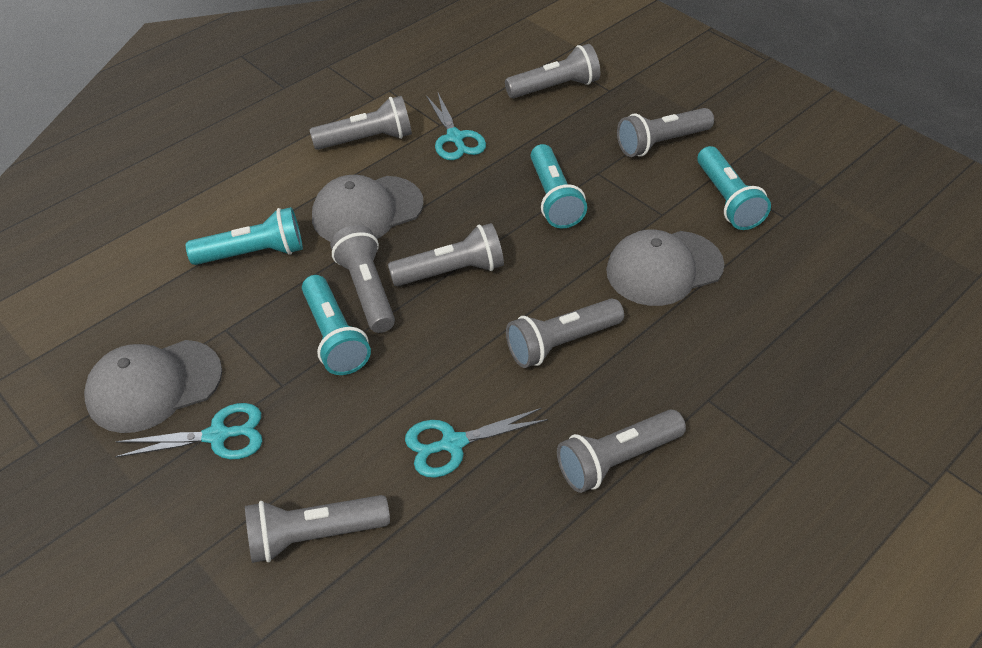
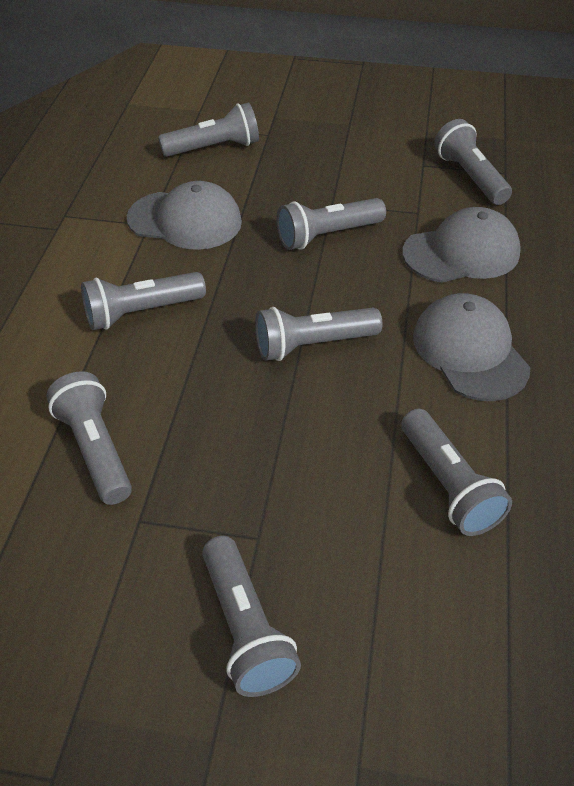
turquoise flashlight: [186,207,303,265] [302,275,371,375] [531,144,587,228] [697,146,771,230] = 4 -> none = 0
turquoise scissors: [115,403,262,459] [405,408,548,478] [426,93,486,160] = 3 -> none = 0

